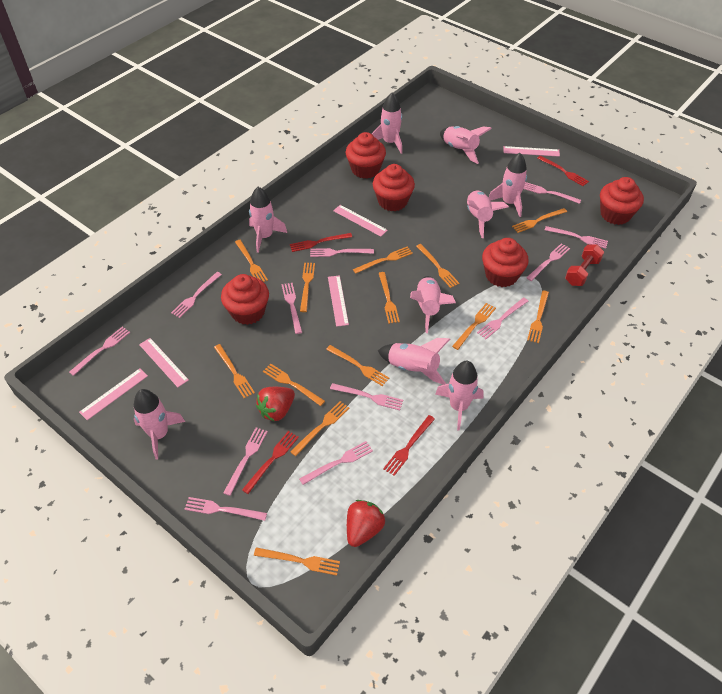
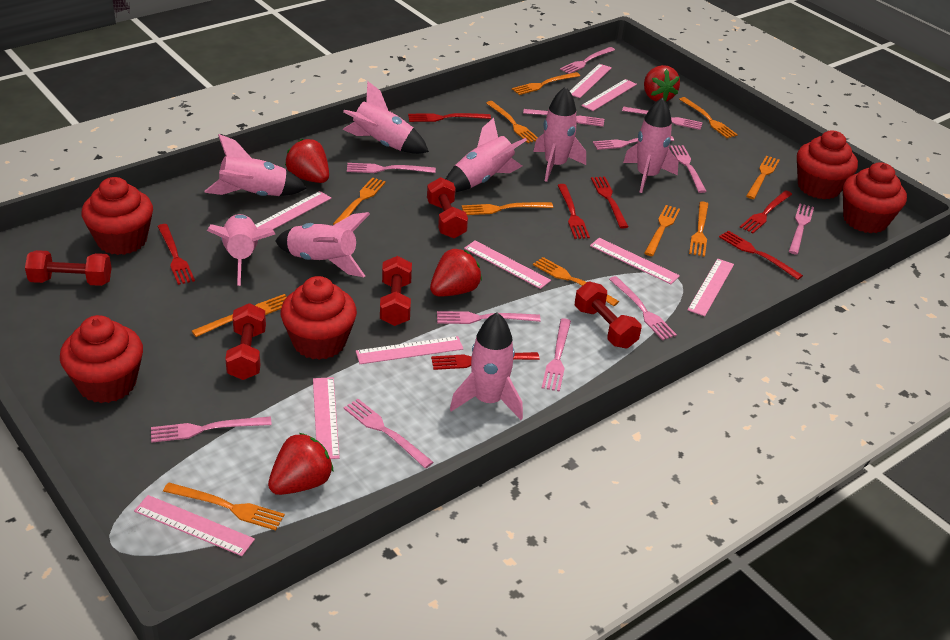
orange fork: [214,344,255,398] [235,240,268,282] [254,547,340,576] [263,364,325,406] [290,401,349,456] [300,263,315,312] [326,345,389,386] [353,247,413,274] [379,272,400,324] [416,244,460,288] [452,303,496,350] [512,208,567,233] [527,290,549,343] = 13 -> [163,482,285,531] [192,294,286,337] [333,177,386,225] [462,202,553,215] [486,101,538,143] [512,72,580,95] [533,257,619,306] [644,205,680,256] [679,97,738,138] [689,201,708,257] [746,156,780,199] = 11
pink rocket: [134,389,185,460] [249,187,287,253] [372,93,402,154] [378,338,450,385] [410,276,456,333] [435,361,484,431] [440,126,492,164] [467,190,509,238] [489,153,527,217] = 9 -> [204,134,307,196] [207,214,275,286] [275,212,370,277] [343,81,429,154] [446,117,527,192] [450,312,523,420] [533,86,586,182] [623,98,678,193] = 8
pink ruler: [79,368,148,420] [139,338,189,387] [328,275,349,327] [333,205,388,237] [503,146,560,157] = 5 -> [134,495,255,556] [255,191,331,229] [313,377,340,459] [356,336,463,364] [464,240,551,289] [570,64,612,98] [581,79,637,111] [590,238,680,284] [687,259,734,316] = 9
red dumbbell: [565,244,604,286] = 1 -> [25,250,112,286] [225,303,266,380] [380,256,412,326] [427,177,468,239] [575,282,641,349] = 5
red fork: [242,431,299,494] [290,233,352,252] [383,415,435,476] [537,156,589,186] = 4 -> [157,224,195,285] [408,113,491,122] [431,352,539,370] [557,184,590,239] [591,176,628,229] [719,230,803,280] [740,190,792,233] = 7
red strawberry: [256,387,295,422] [347,500,385,547] = 2 -> [268,433,334,495] [285,139,329,183] [430,249,482,297] [644,65,680,102] = 4

